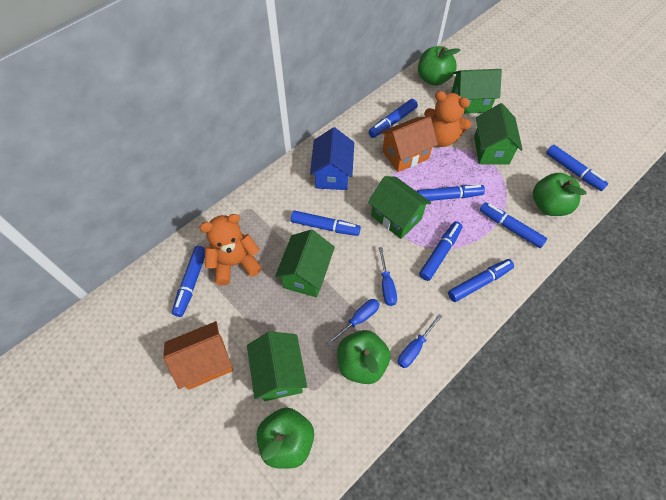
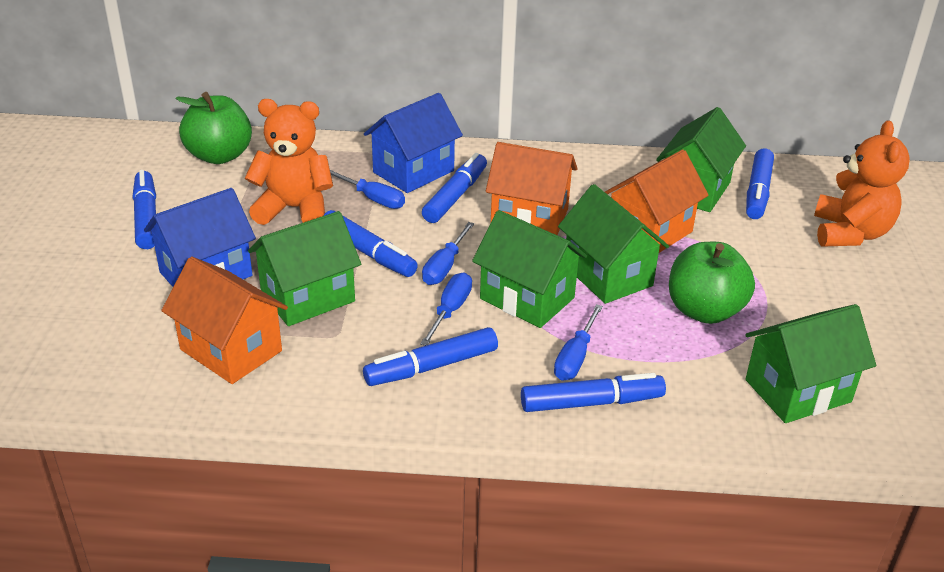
blue house: [310,127,354,190] = 1 -> [144,188,256,287] [364,93,463,193] = 2
blue marker: [172,246,205,317] [291,211,361,236] [368,99,418,138] [417,185,485,201] [419,221,462,281] [448,259,514,302] [480,202,547,248] [546,145,608,191] = 8 -> [133,170,156,249] [323,210,418,277] [363,327,498,386] [422,153,487,223] [521,373,666,412] [746,148,774,219] = 6
blue screwdriver: [326,299,379,346] [379,247,397,306] [398,314,442,368] = 3 -> [330,170,405,209] [420,273,472,346] [422,222,474,285] [554,304,603,381] = 4
green apple: [257,407,314,469] [337,330,391,384] [418,46,461,86] [533,173,586,216] = 4 -> [175,92,252,164] [669,242,755,324] = 2
orange house: [163,321,233,390] [380,116,438,172] = 2 -> [161,257,288,384] [486,142,577,235] [605,150,709,253] = 3

